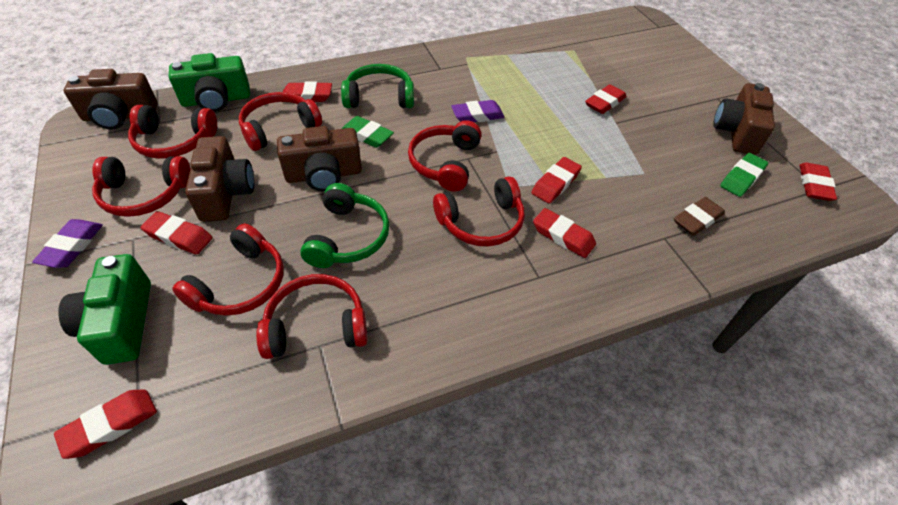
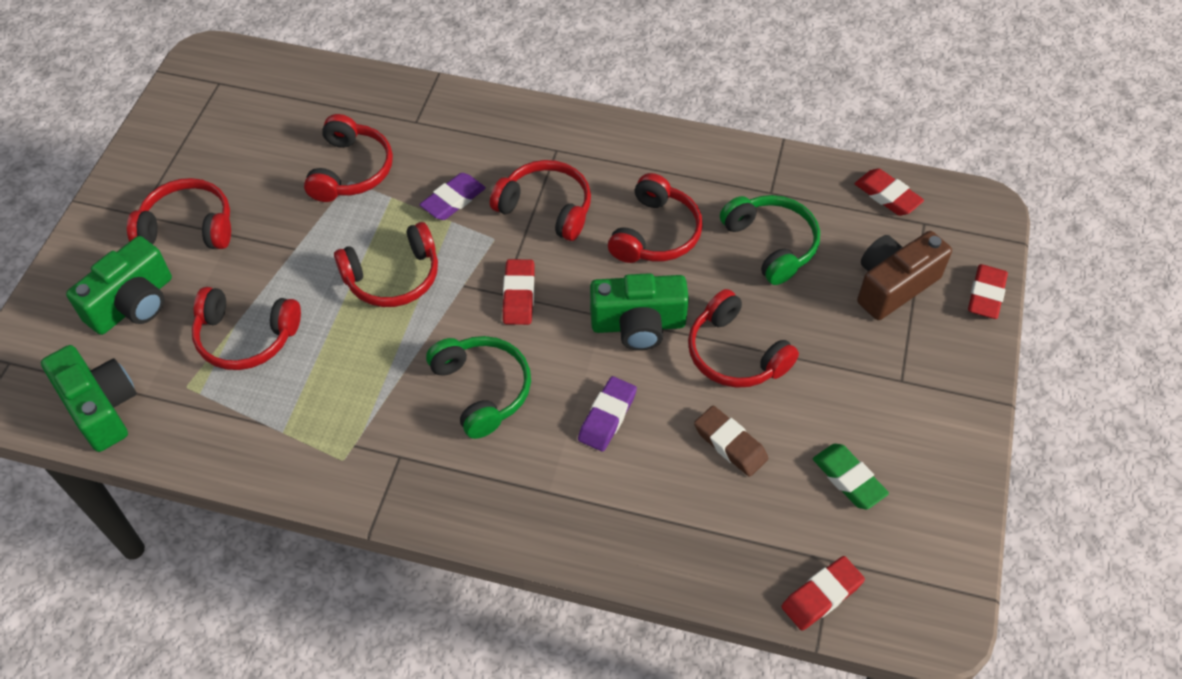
brown camera: [64,69,158,130] [185,136,254,222] [277,126,362,191] [713,83,775,155] = 4 -> [857,231,952,320] = 1
green camera: [58,254,151,365] [169,53,250,112] = 2 -> [41,345,137,452] [66,236,172,335] [590,273,689,351] = 3
green eraser: [341,116,394,148] [720,153,768,197] = 2 -> [813,444,889,509] = 1
red eraser: [54,390,157,459] [141,211,213,255] [283,81,332,102] [531,157,582,204] [533,208,596,258] [585,84,627,114] [799,163,837,201] = 7 -> [503,259,534,325] [781,556,865,631] [855,168,924,216] [968,264,1008,319] = 4

